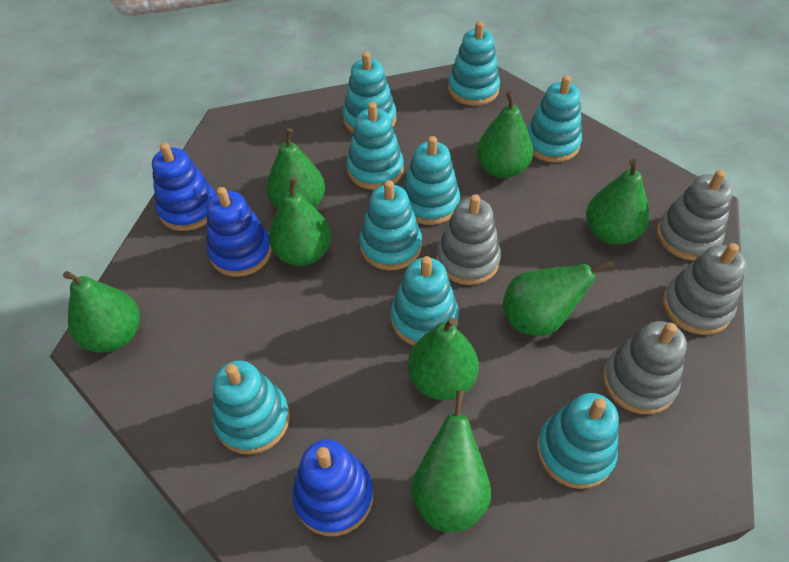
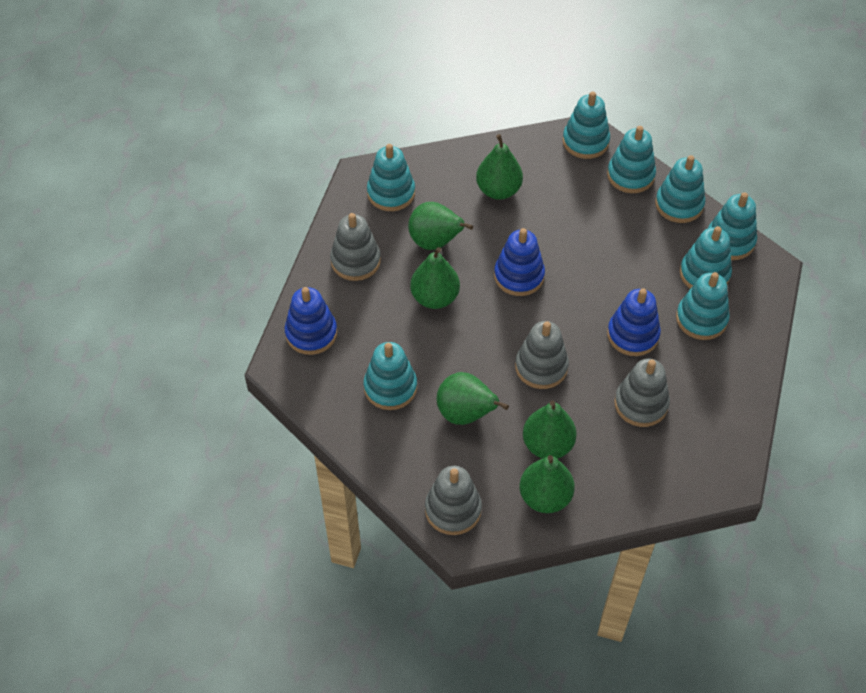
green pear: [63,271,140,353] [266,128,325,209] [269,177,331,266] [408,317,479,400] [411,390,491,533] [477,91,533,178] [503,260,613,336] [586,159,649,245] = 8 -> [408,202,473,250] [410,247,460,309] [437,372,509,425] [476,134,523,200] [520,455,575,513] [523,400,577,459] = 6
turquoise stacking toy: [213,361,290,454] [343,52,396,133] [346,102,404,190] [359,180,422,270] [391,256,459,345] [402,136,460,225] [448,21,500,106] [527,75,582,163] [537,393,619,489] = 9 -> [364,342,417,410] [367,144,415,211] [563,91,610,159] [607,126,656,193] [655,155,705,223] [676,272,730,340] [680,226,732,289] [708,192,757,260] = 8

